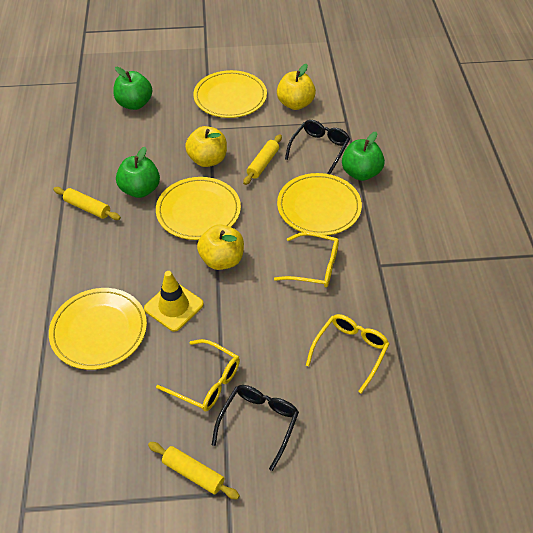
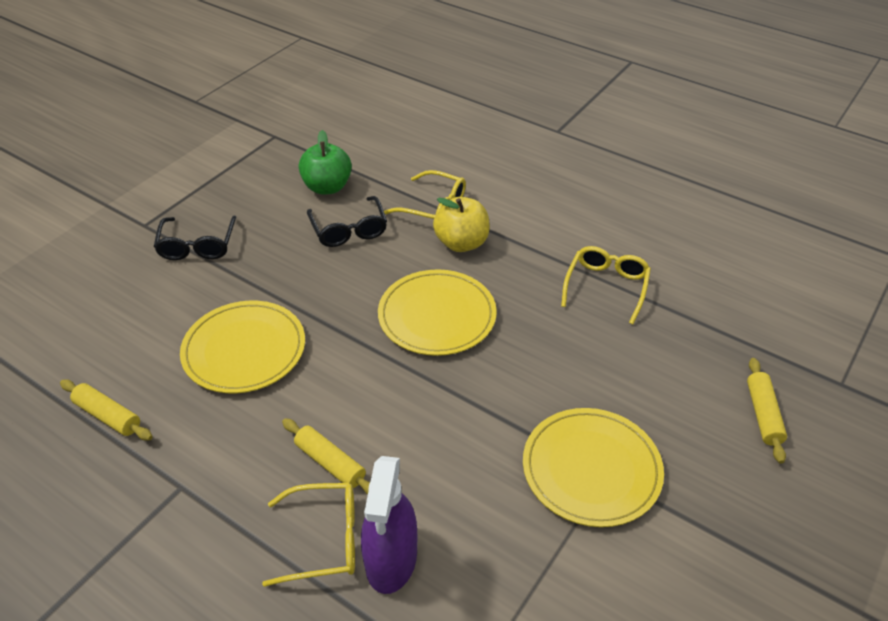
green apple: [113,67,152,110] [116,147,160,198] [342,132,385,181] = 3 -> [299,130,352,195] = 1
purple spray bottle: none = 0 -> [361,456,417,594] = 1
yellow apple: [185,126,227,167] [197,224,244,270] [277,64,316,110] = 3 -> [433,197,490,252] = 1
yellow plate: [49,288,147,370] [156,177,241,240] [193,70,267,118] [277,173,362,235] = 4 -> [180,301,305,393] [378,269,497,356] [523,408,664,527] = 3
yellow traffic cone: [144,271,204,332] = 1 -> none = 0

